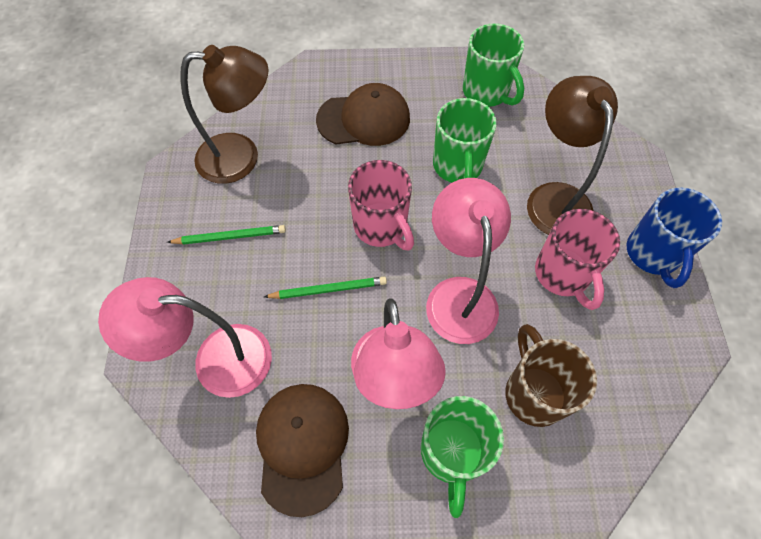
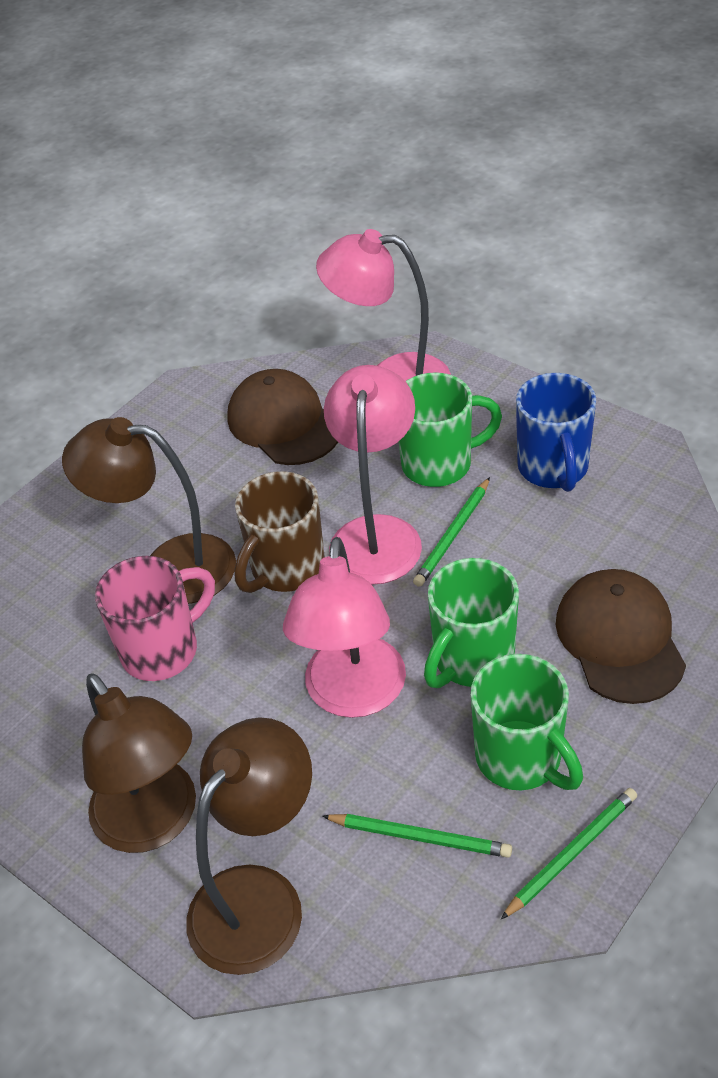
brown lamp: [180,45,269,184] [527,76,618,235] = 2 -> [62,417,236,604] [82,673,196,853] [186,717,312,975] = 3
green pencil: [167,225,286,245] [264,277,387,299] = 2 -> [322,814,512,858] [413,477,490,587] [501,788,637,919] = 3
pink mug: [348,160,414,251] [535,209,620,310] = 2 -> [95,556,215,681] = 1

